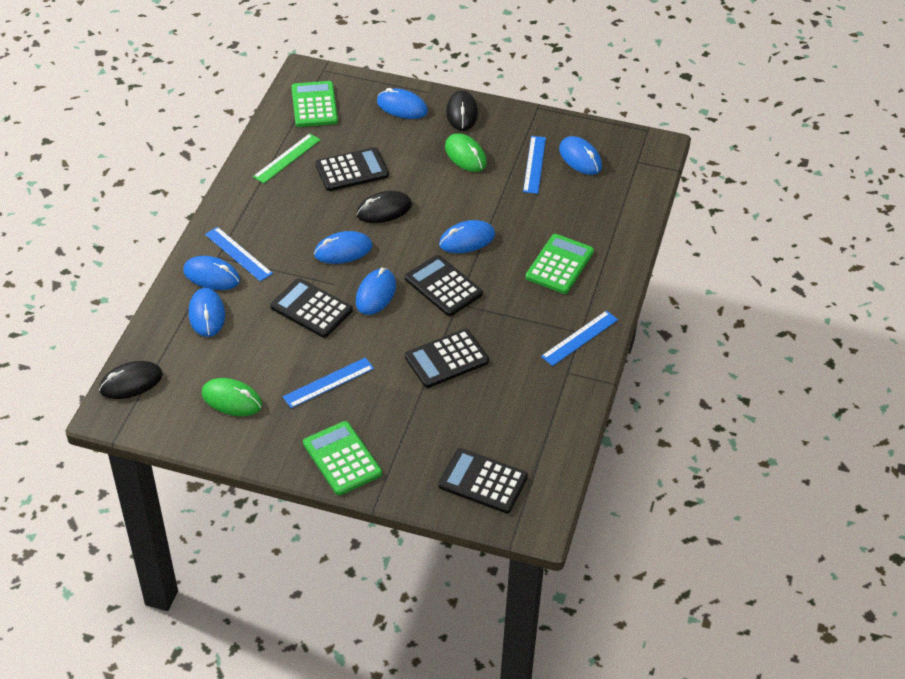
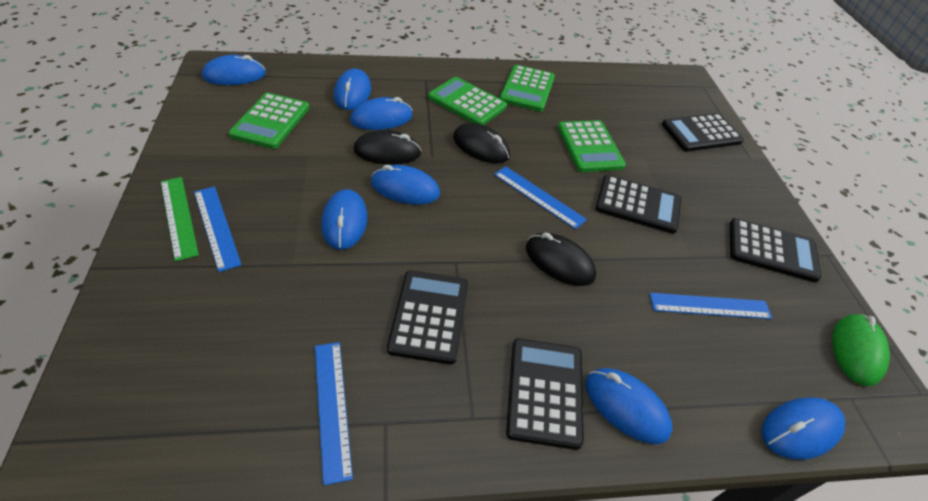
green calculator: [292,81,338,127] [303,421,382,495] [526,234,594,294] = 3 -> [229,93,309,149] [428,77,507,125] [500,65,555,112] [558,120,626,172] = 4
green mouse: [202,378,262,416] [445,133,487,172] = 2 -> [832,314,890,387] = 1

